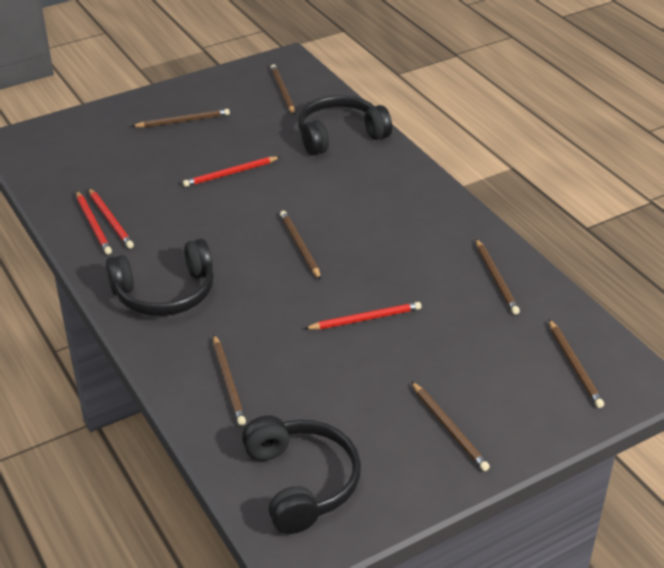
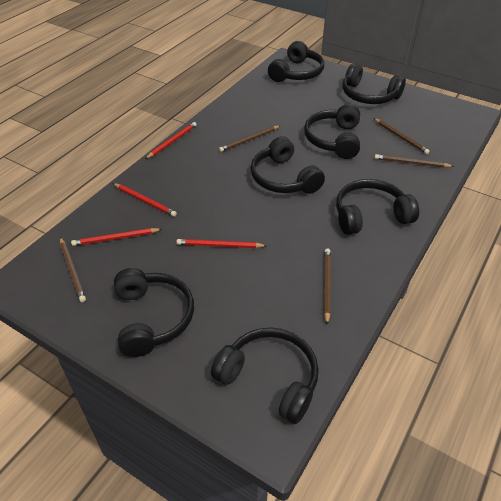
black headphones: [106,239,214,316] [242,415,361,534] [298,95,392,156] = 3 -> [114,268,194,357] [211,327,319,424] [251,136,325,194] [268,41,324,82] [304,104,360,159] [336,179,419,235] [343,64,406,104] = 7
brown pencil: [132,109,230,128] [213,335,246,425] [270,64,295,115] [280,211,321,280] [411,381,490,471] [476,239,520,315] [549,319,604,408] = 7 -> [60,237,86,302] [219,125,280,152] [324,248,331,325] [374,118,429,154] [374,154,454,168] = 5

